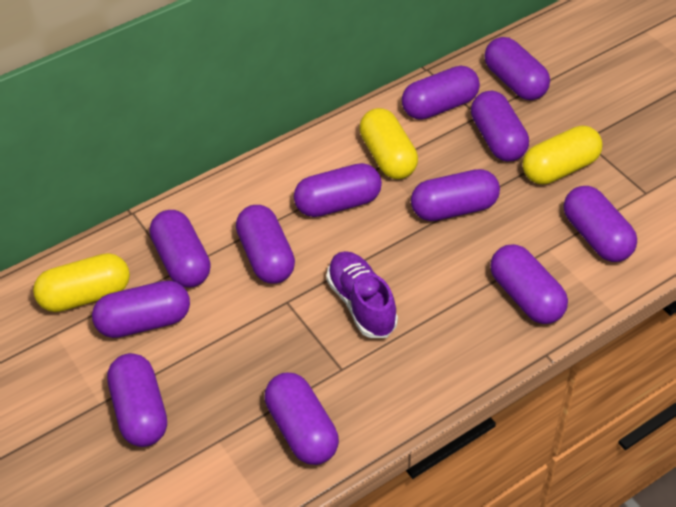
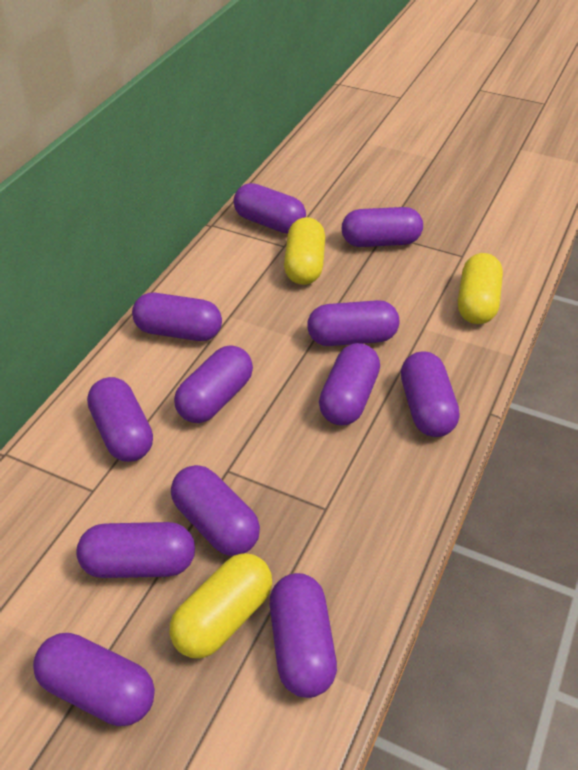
purple shoe: [326,251,398,338] = 1 -> none = 0

